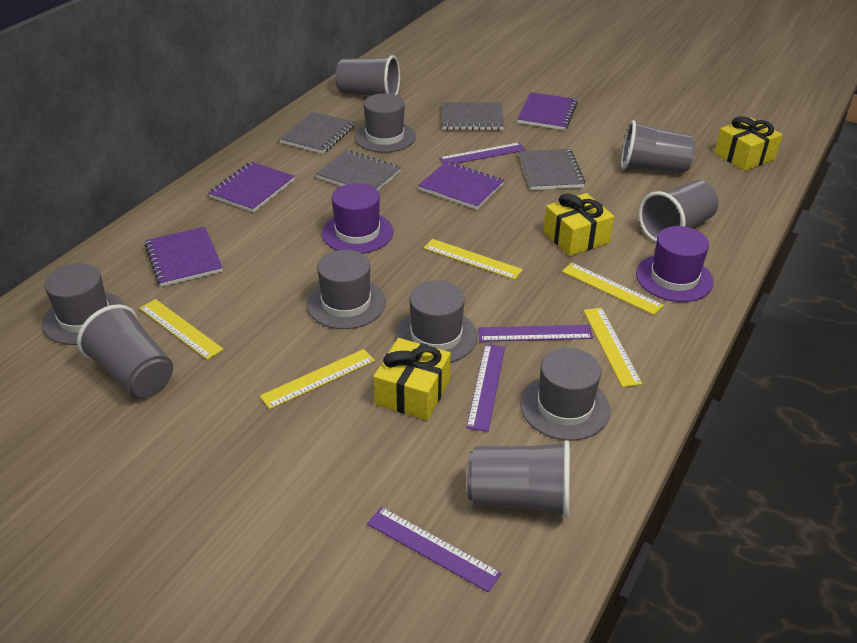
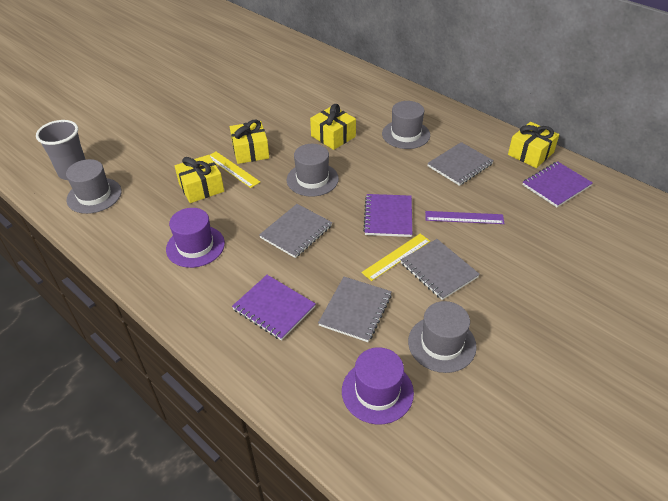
grey cup: [77,304,173,398] [335,55,400,96] [467,440,570,518] [621,120,695,174] [639,180,718,242] = 5 -> [36,120,86,180] = 1
grey hat: [42,263,125,345] [307,250,386,329] [354,93,416,153] [395,281,478,363] [520,348,610,441] = 5 -> [66,159,122,214] [287,144,339,197] [382,101,430,149] [408,301,477,373] = 4
purple notebook: [145,227,223,287] [209,162,295,212] [418,161,504,209] [517,92,578,130] = 4 -> [232,275,316,341] [363,194,412,237] [522,161,593,207] = 3
purple ruler: [367,507,502,592] [439,143,526,164] [466,344,505,432] [478,325,593,342] = 4 -> [425,211,505,224] = 1
yellow gift: [373,338,451,420] [543,193,614,256] [715,116,782,171] = 3 -> [175,155,224,203] [230,119,269,164] [310,104,356,150] [508,122,559,168] = 4
yellow ruler: [139,299,224,360] [260,349,375,409] [424,239,523,280] [562,263,664,315] [583,308,642,387] = 5 -> [210,152,260,188] [362,234,430,281] = 2

